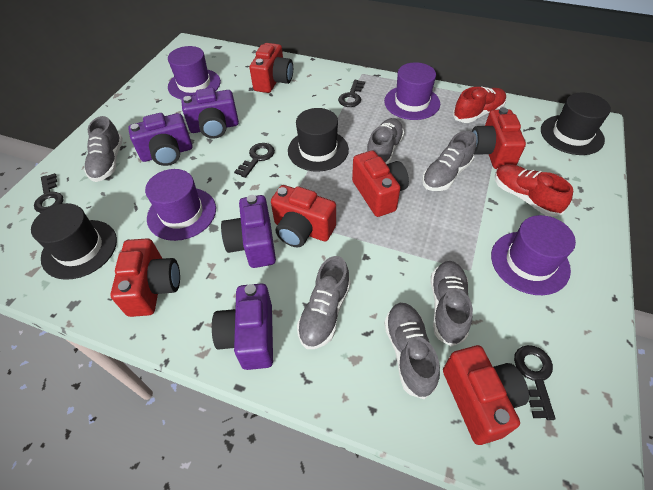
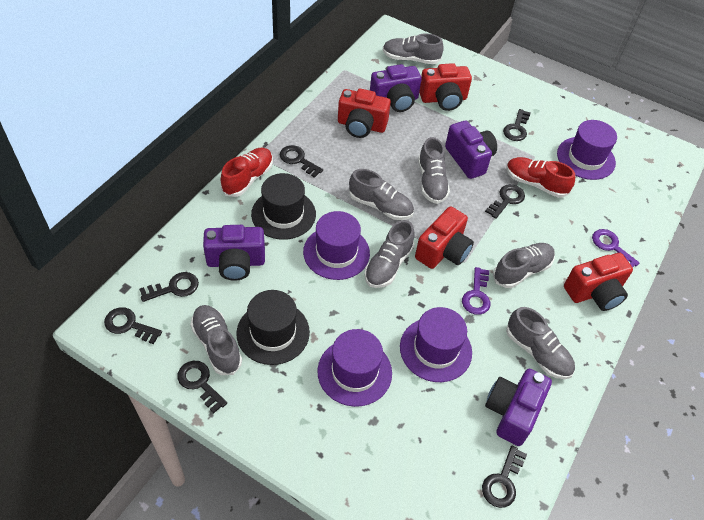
black hat: [31,203,117,280] [288,108,349,172] [541,93,611,155] = 3 -> [236,290,310,365] [251,173,316,240] = 2
black key: [34,173,63,213] [234,143,275,178] [338,80,365,107] [514,345,555,420] = 4 -> [104,307,162,344] [139,272,199,302] [177,361,227,414] [280,145,323,178] [482,446,527,508] [485,184,525,219] [503,109,531,141] = 7
grey shoe: [84,116,123,182] [297,256,351,349] [367,118,404,164] [384,303,440,399] [422,131,477,191] [431,261,473,347] = 6 -> [190,305,242,375] [349,169,414,220] [364,220,415,288] [383,33,444,64] [418,137,450,204] [493,243,555,288] [506,307,575,379] = 7
purple key: none = 0 -> [462,267,490,315] [592,229,640,267] = 2
red camera: [110,238,180,317] [249,43,293,93] [271,185,336,247] [352,150,409,217] [443,345,529,445] [472,107,526,169] = 6 -> [338,89,391,138] [415,206,474,269] [419,63,472,111] [564,253,633,311] = 4

